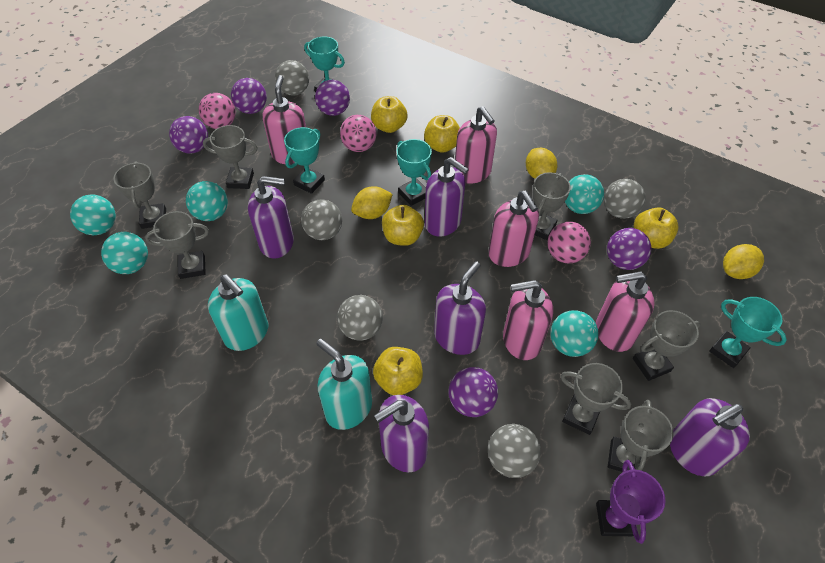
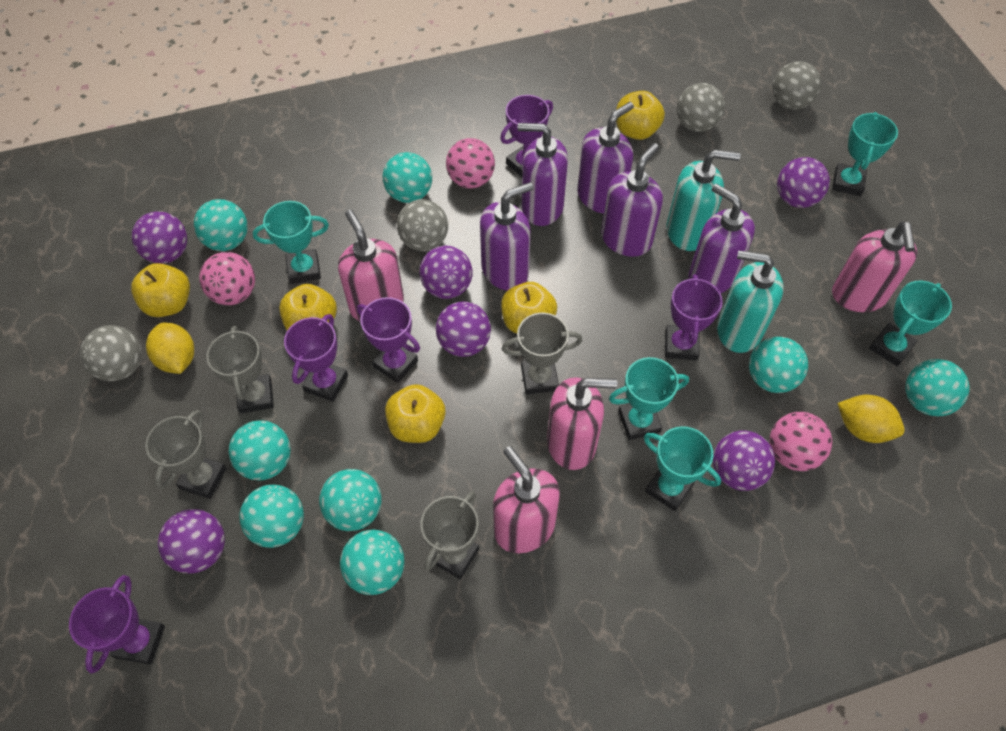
grey ball: [275,60,309,96] [301,199,342,240] [337,295,383,341] [488,424,541,478] [604,179,646,219] = 5 -> [80,325,142,381] [397,199,448,251] [677,83,725,132] [772,61,821,110] = 4
grey trophy: [113,162,166,229] [145,211,209,279] [203,125,258,189] [533,172,571,240] [561,363,631,435] [608,400,673,472] [633,310,701,381] = 7 -> [145,410,227,499] [206,326,274,414] [421,491,479,579] [502,313,583,395] = 4
pink soap dispenser: [263,75,306,165] [454,106,497,184] [488,191,539,267] [503,280,553,360] [596,272,655,352] = 5 -> [338,210,404,322] [493,446,560,553] [547,377,617,470] [832,221,917,312] = 4
purple ball: [169,116,208,154] [231,78,267,114] [315,80,350,116] [449,367,498,417] [607,228,651,270] = 5 -> [132,211,187,264] [158,509,225,574] [420,246,473,299] [436,301,491,357] [713,430,775,491] [777,157,830,208] = 6
purple trophy: [596,460,666,544] = 1 -> [69,575,165,674] [284,314,348,402] [357,297,420,383] [500,95,553,177] [665,274,723,360] = 5
turquoise ball: [70,194,116,235] [101,232,148,274] [186,181,228,221] [551,310,598,357] [565,174,604,214] = 5 -> [194,199,248,251] [229,420,291,481] [240,485,304,548] [319,469,382,531] [340,529,405,595] [383,152,432,203] [749,337,808,393] [905,359,970,416] = 8
turquoise trophy: [284,127,325,194] [304,37,345,92] [397,139,432,206] [709,297,787,368] = 4 -> [253,201,329,284] [609,357,689,440] [644,426,721,511] [832,112,898,196] [869,280,952,367] = 5
yellow lemon: [351,186,393,219] [526,147,557,179] [723,244,764,279] = 3 -> [146,322,194,374] [837,395,905,443] = 2

